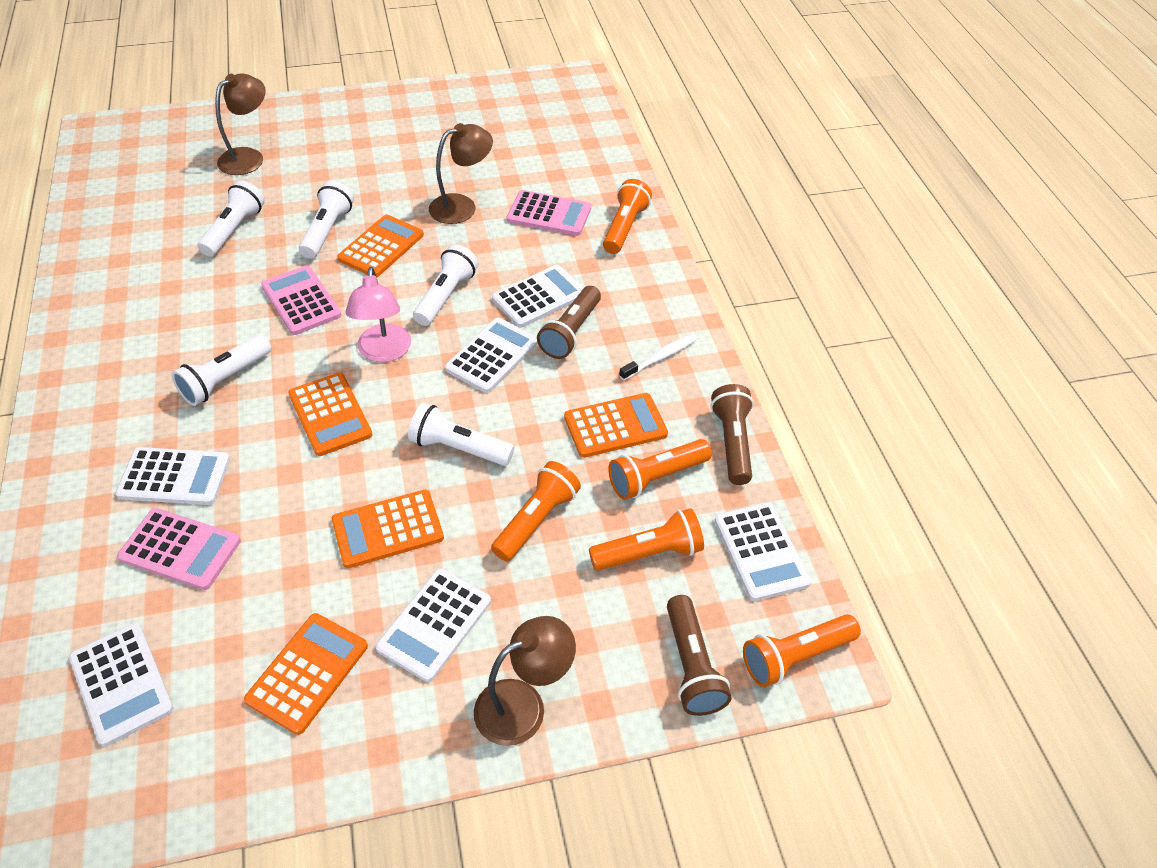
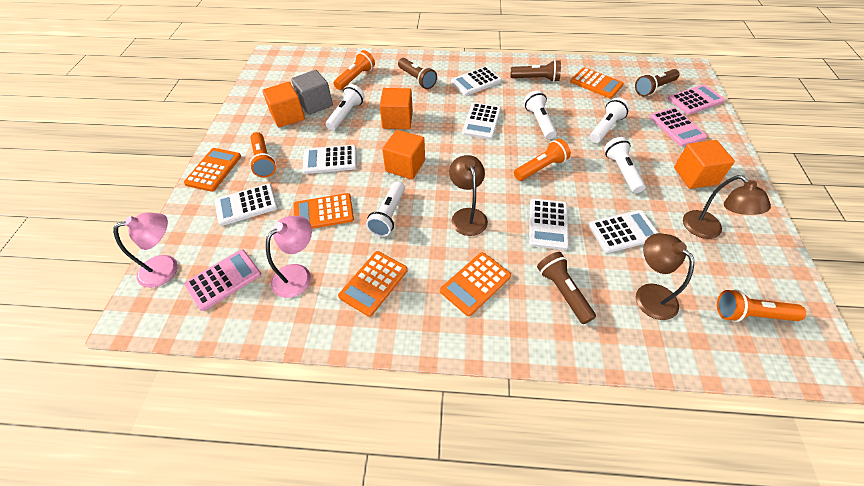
brown flashlight: [537,286,601,359] [667,595,731,716] [711,384,754,485] = 3 -> [398,58,437,89] [511,60,561,82] [537,252,596,324] [635,69,680,96] = 4
grey cube: none = 0 -> [291,70,333,115] = 1
orange cube: none = 0 -> [262,82,305,128] [379,88,413,129] [382,130,425,179] [674,140,735,189] = 4
orange flashlight: [491,461,581,562] [589,508,704,571] [603,179,652,254] [608,439,712,500] [743,614,861,687] = 5 -> [249,132,276,177] [334,50,375,90] [514,139,571,181] [717,290,806,322] = 4
pink lamp: [346,267,411,362] = 1 -> [113,212,178,288] [266,216,312,298] = 2
white toothbrush: [619,334,697,380] = 1 -> none = 0

